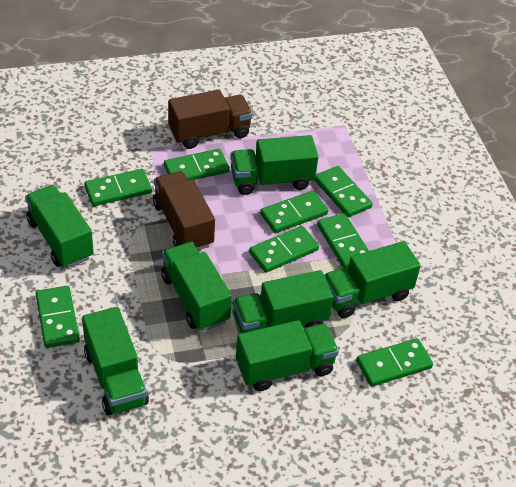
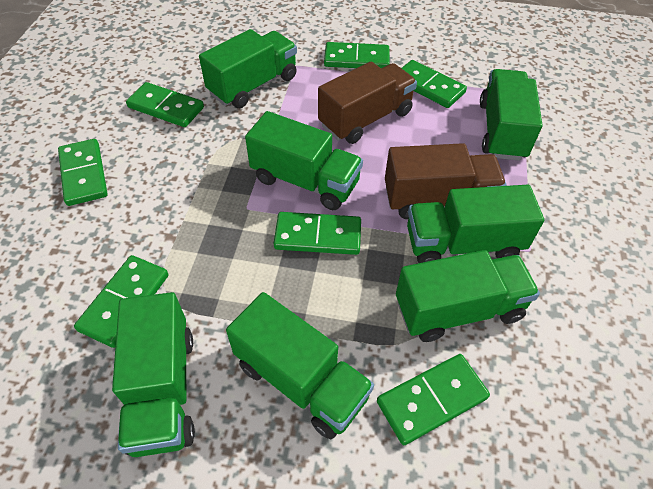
green domino: [36,286,80,348] [84,169,152,206] [164,149,230,180] [249,226,319,273] [260,191,328,233] [314,166,372,217] [317,213,369,268] [356,338,433,387] = 8 -> [58,139,107,206] [74,255,168,348] [126,82,204,127] [274,212,361,255] [324,42,389,68] [377,354,490,445] [402,60,467,108] = 7

